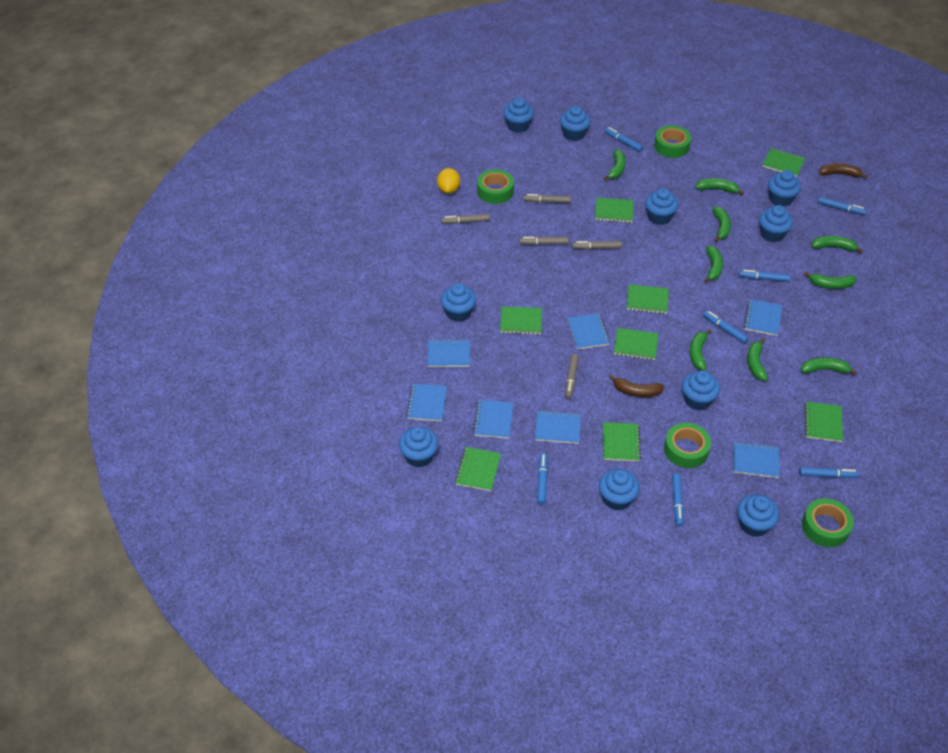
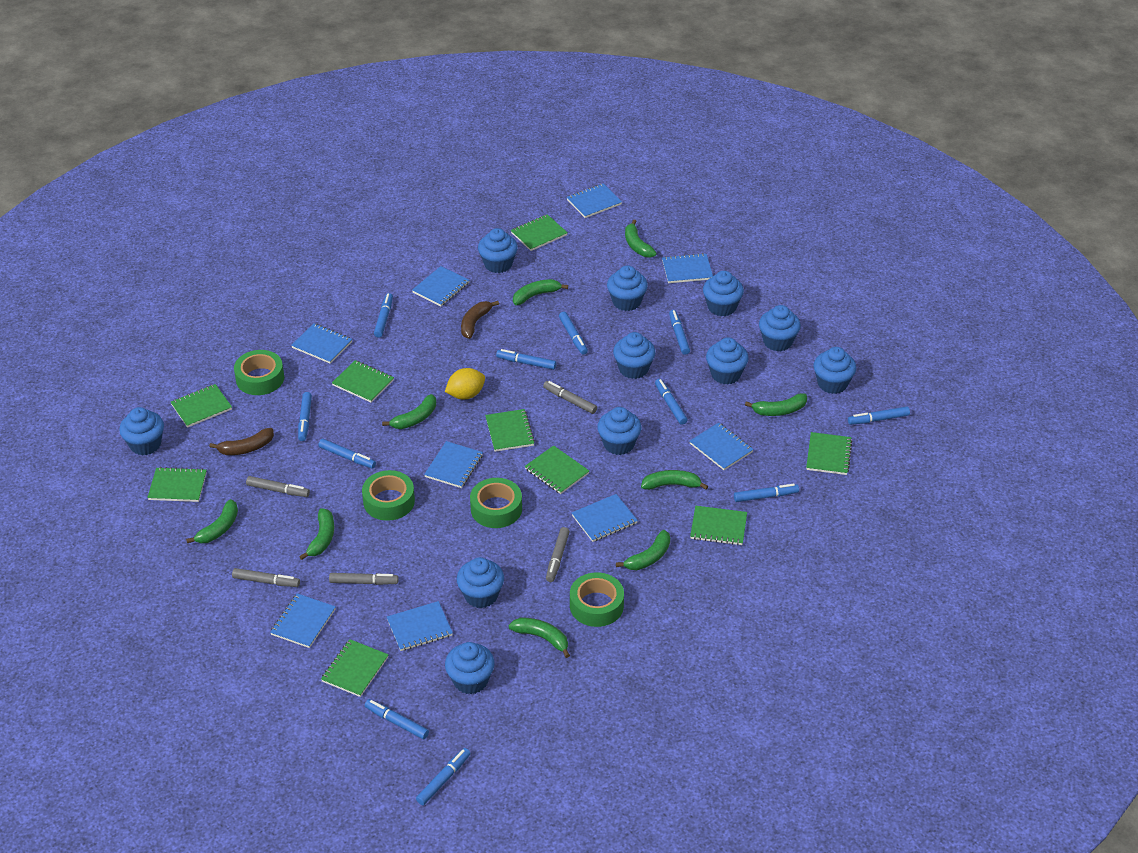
blue cupcake: [399,427,438,467] [441,283,476,322] [503,97,534,133] [560,105,591,141] [599,469,640,511] [645,188,678,225] [682,371,720,410] [737,494,779,537] [759,205,793,242] [768,170,801,207] = 10 -> [119,407,164,456] [445,642,495,694] [457,557,504,608] [478,228,518,273] [597,407,641,455] [607,265,648,311] [613,332,655,379] [703,271,744,316] [706,337,749,384] [759,305,801,351] [814,347,856,394] = 11
blue marker: [537,453,548,505] [604,127,643,152] [672,473,684,526] [703,311,749,343] [739,270,791,282] [799,467,859,478] [818,197,867,215] = 7 -> [298,392,312,441] [318,439,376,469] [365,699,429,739] [374,293,393,338] [416,748,471,805] [496,349,556,370] [559,312,588,355] [655,379,688,425] [669,310,690,355] [734,484,799,502] [848,406,910,425] = 11
blue notebook: [407,384,447,422] [428,339,470,367] [473,400,513,439] [535,410,581,444] [568,313,610,349] [733,441,780,478] [744,299,782,336] = 7 -> [270,593,336,648] [291,323,352,364] [387,601,453,651] [412,266,469,306] [424,441,483,488] [567,183,622,218] [572,494,638,542] [662,253,713,283] [690,423,754,470] = 9
green notebook: [455,447,501,491] [500,306,542,335] [595,198,634,223] [603,422,641,461] [614,328,658,360] [627,284,669,314] [762,148,805,177] [804,402,843,442] = 8 -> [147,467,207,502] [171,384,232,428] [321,639,389,697] [332,360,394,402] [485,409,535,452] [511,214,568,251] [525,445,589,494] [690,506,747,545] [806,432,853,475] = 9

